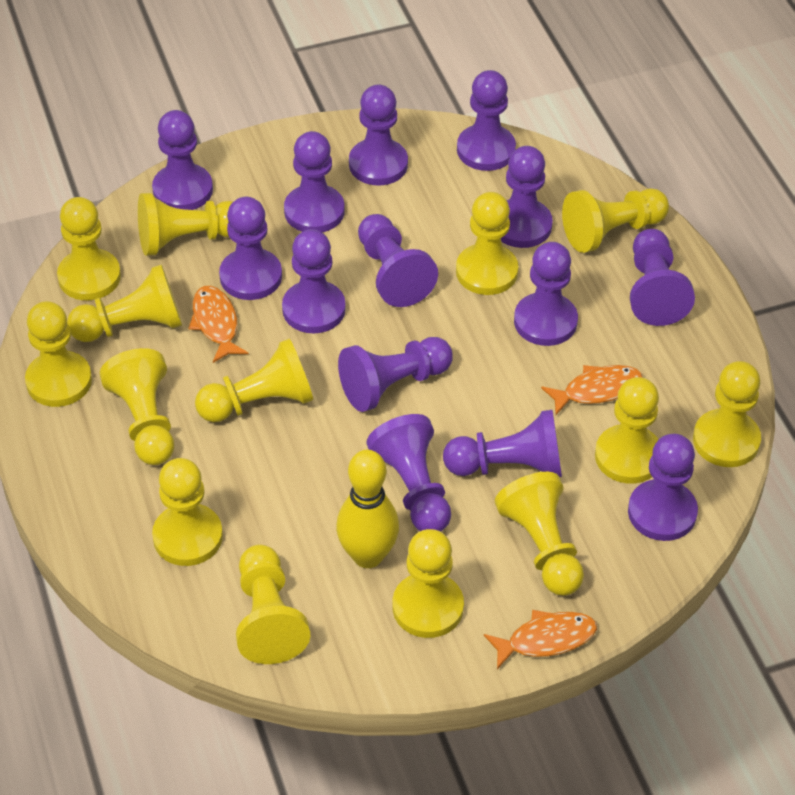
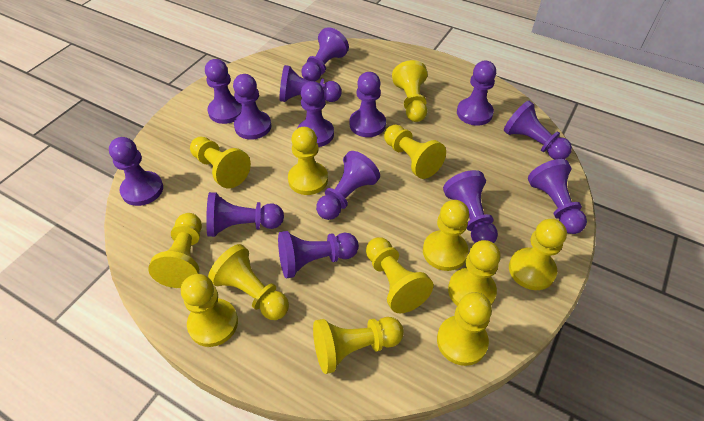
orange fish: [188,286,248,363] [484,610,597,669] [541,365,643,415] = 3 -> none = 0
yellow bowling pin: [336,450,399,568] = 1 -> none = 0
yellow pawn: [25,301,92,407] [57,197,121,300] [67,264,182,342] [100,348,174,465] [138,193,233,256] [152,458,223,566] [195,338,313,422] [236,545,311,664] [392,529,464,638] [456,192,518,295] [495,472,584,596] [562,188,669,253] [595,377,659,484] [693,361,761,467] = 14 -> [148,213,202,288] [181,274,238,347] [190,137,251,188] [208,244,289,320] [288,127,328,195] [313,317,404,374] [366,237,433,313] [384,125,446,179] [392,60,427,122] [423,200,469,271] [437,292,492,366] [448,240,501,306] [509,219,567,290] = 13

